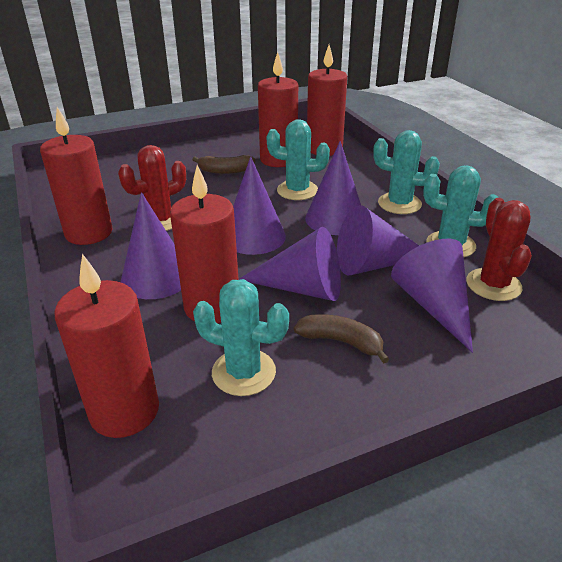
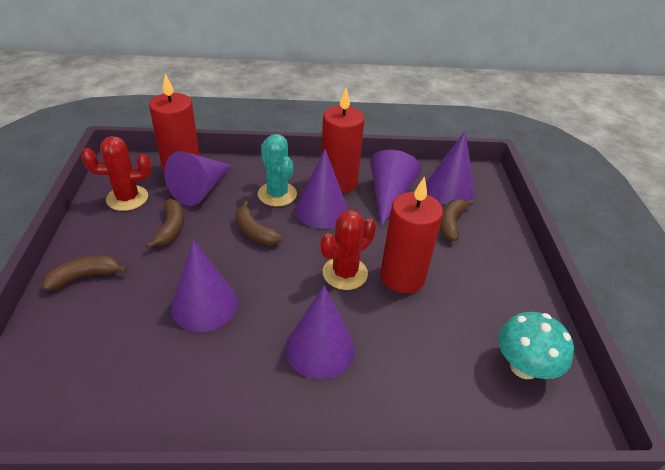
brown banana: [192,155,256,174] [294,314,389,364] = 2 -> [42,255,128,291] [145,199,184,249] [236,201,283,245] [440,199,474,241] = 4
red candle: [40,107,112,245] [54,254,159,438] [170,165,239,323] [258,52,298,167] [307,45,347,156] = 5 -> [149,74,200,173] [321,88,365,194] [380,176,443,293] = 3
turquoise cactus: [193,279,289,396] [267,119,330,200] [373,130,440,214] [423,166,498,257] = 4 -> [258,134,297,207] = 1
turquoise mushroom: none = 0 -> [498,312,574,379] = 1

